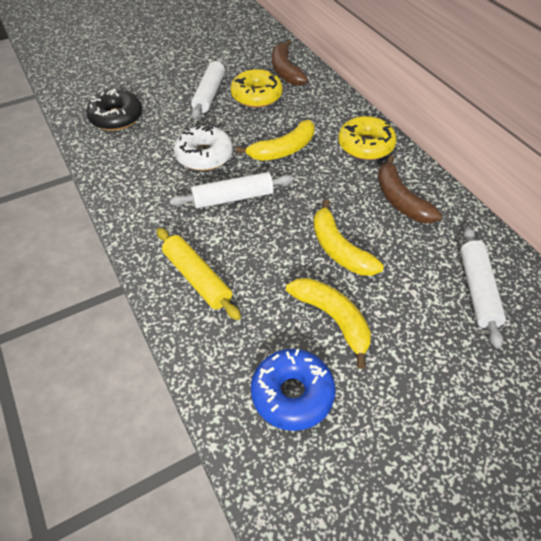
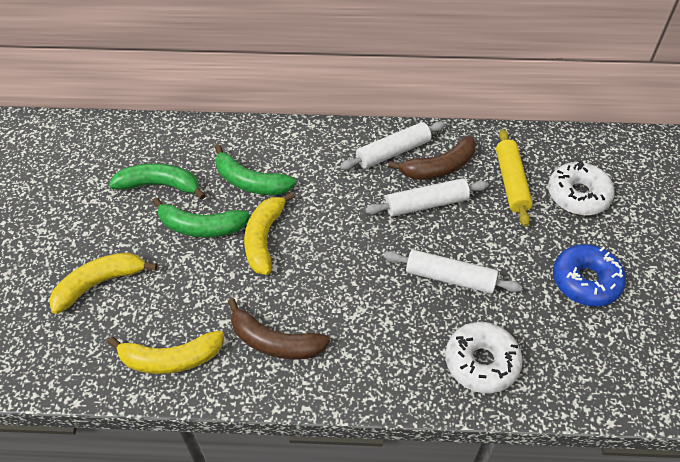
black donut: [86,88,142,131] = 1 -> none = 0
green banana: none = 0 -> [109,163,206,199] [152,197,250,237] [215,145,296,195] = 3
white donut: [174,125,233,171] = 1 -> [445,322,523,393] [548,161,615,215] = 2
yellow donut: [231,69,283,108] [338,116,397,160] = 2 -> none = 0

